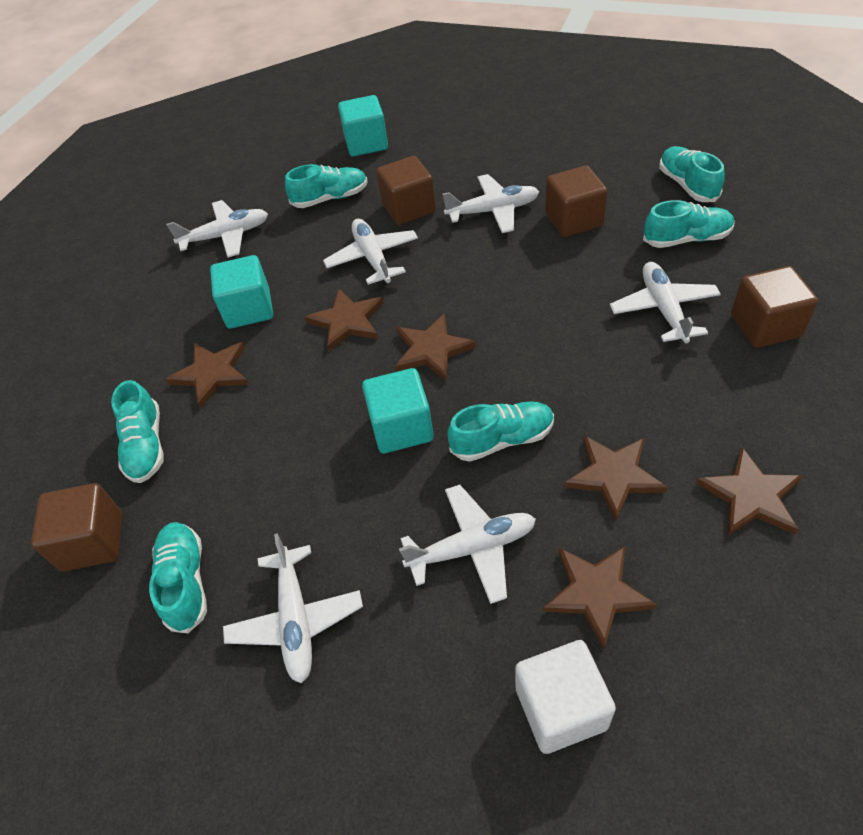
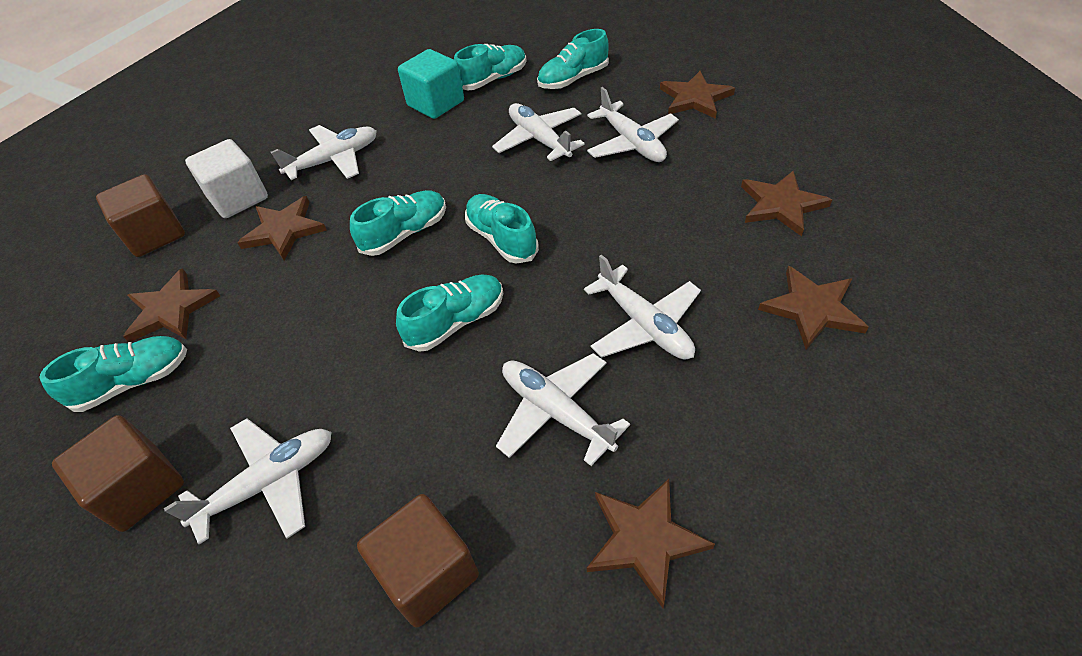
brown cube: [31,483,122,572] [376,156,436,225] [545,165,608,237] [731,266,818,348] = 4 -> [52,415,184,532] [96,174,185,257] [357,494,479,627] = 3
turquoise cube: [210,255,273,329] [338,95,388,156] [362,368,434,453] = 3 -> [398,49,464,119] = 1

